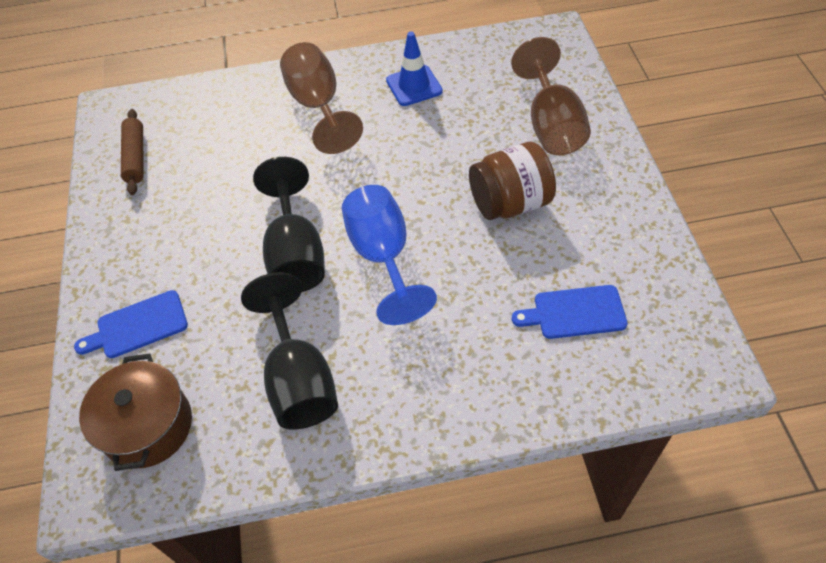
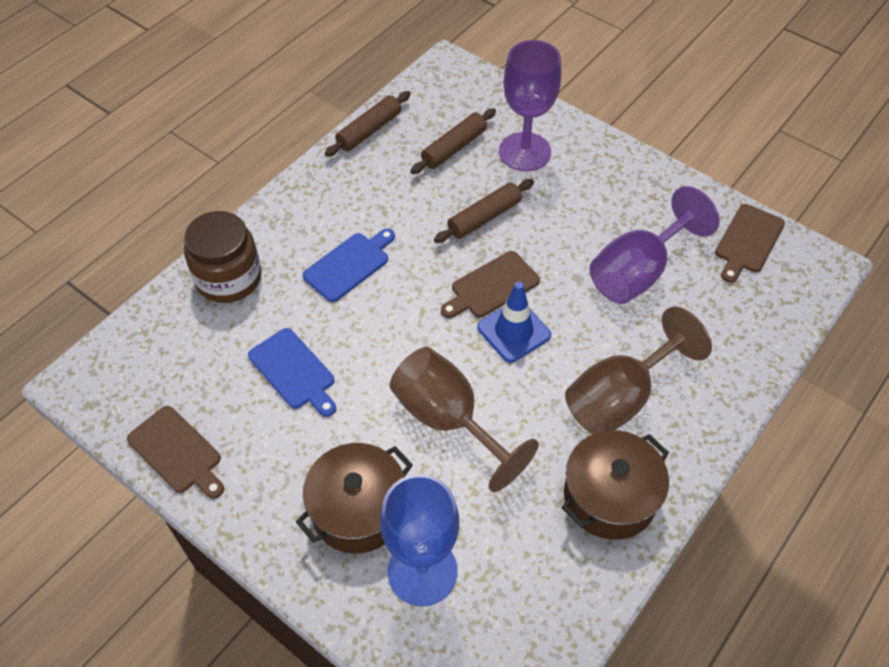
black goblet: [241,272,338,430] [253,157,325,292] = 2 -> none = 0
brown cutting board: none = 0 -> [127,406,224,499] [441,251,540,318] [715,204,785,283] = 3
brown pot: [79,353,192,471] = 1 -> [296,443,413,554] [561,430,669,540] = 2
brown rolling pin: [121,109,144,195] = 1 -> [325,91,411,157] [410,108,496,174] [434,179,534,243] = 3
purple goblet: none = 0 -> [499,40,561,171] [590,186,720,304] = 2

